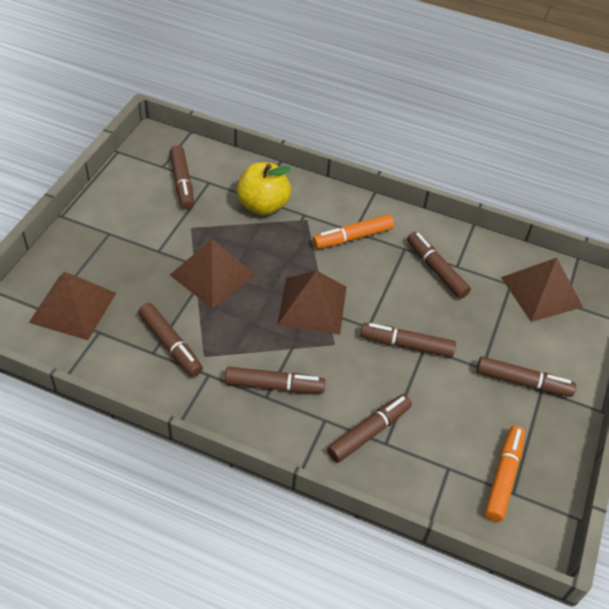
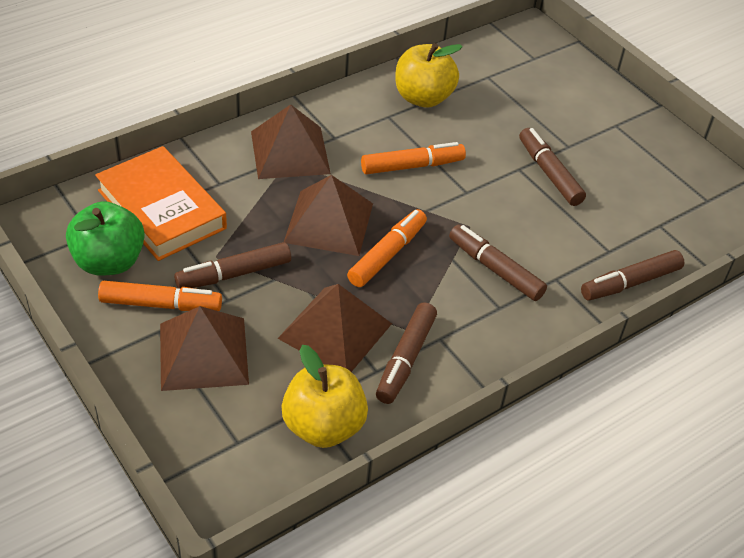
brown marker: [138,303,203,377] [170,145,194,210] [225,367,325,393] [327,394,412,463] [360,323,456,357] [407,232,471,299] [476,356,576,397] = 7 -> [174,242,291,289] [376,302,437,404] [449,225,547,301] [519,128,586,206] [581,250,684,301] = 5
green apple: none = 0 -> [66,201,145,276] = 1
orange book: none = 0 -> [95,146,227,261] = 1
orange marker: [312,214,394,249] [485,426,525,522] = 2 -> [98,281,222,311] [347,209,427,287] [361,142,466,174] = 3
yellow apple: [236,162,291,215] = 1 -> [281,345,368,448] [395,43,463,108] = 2

